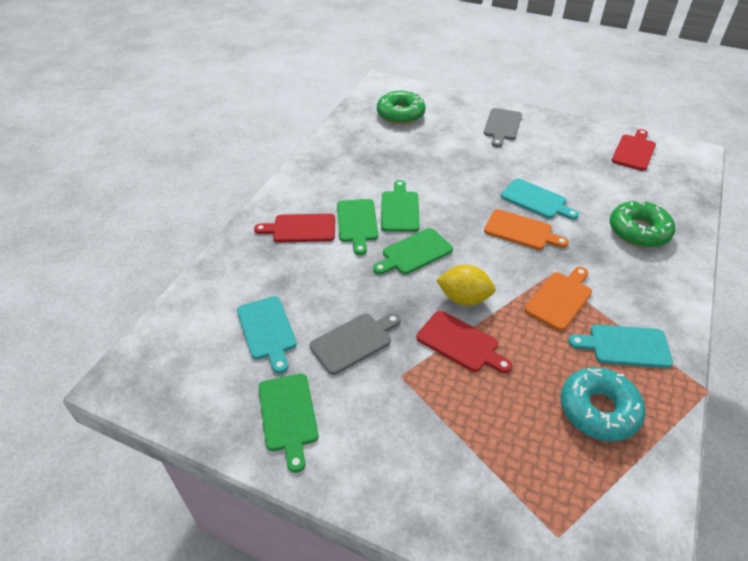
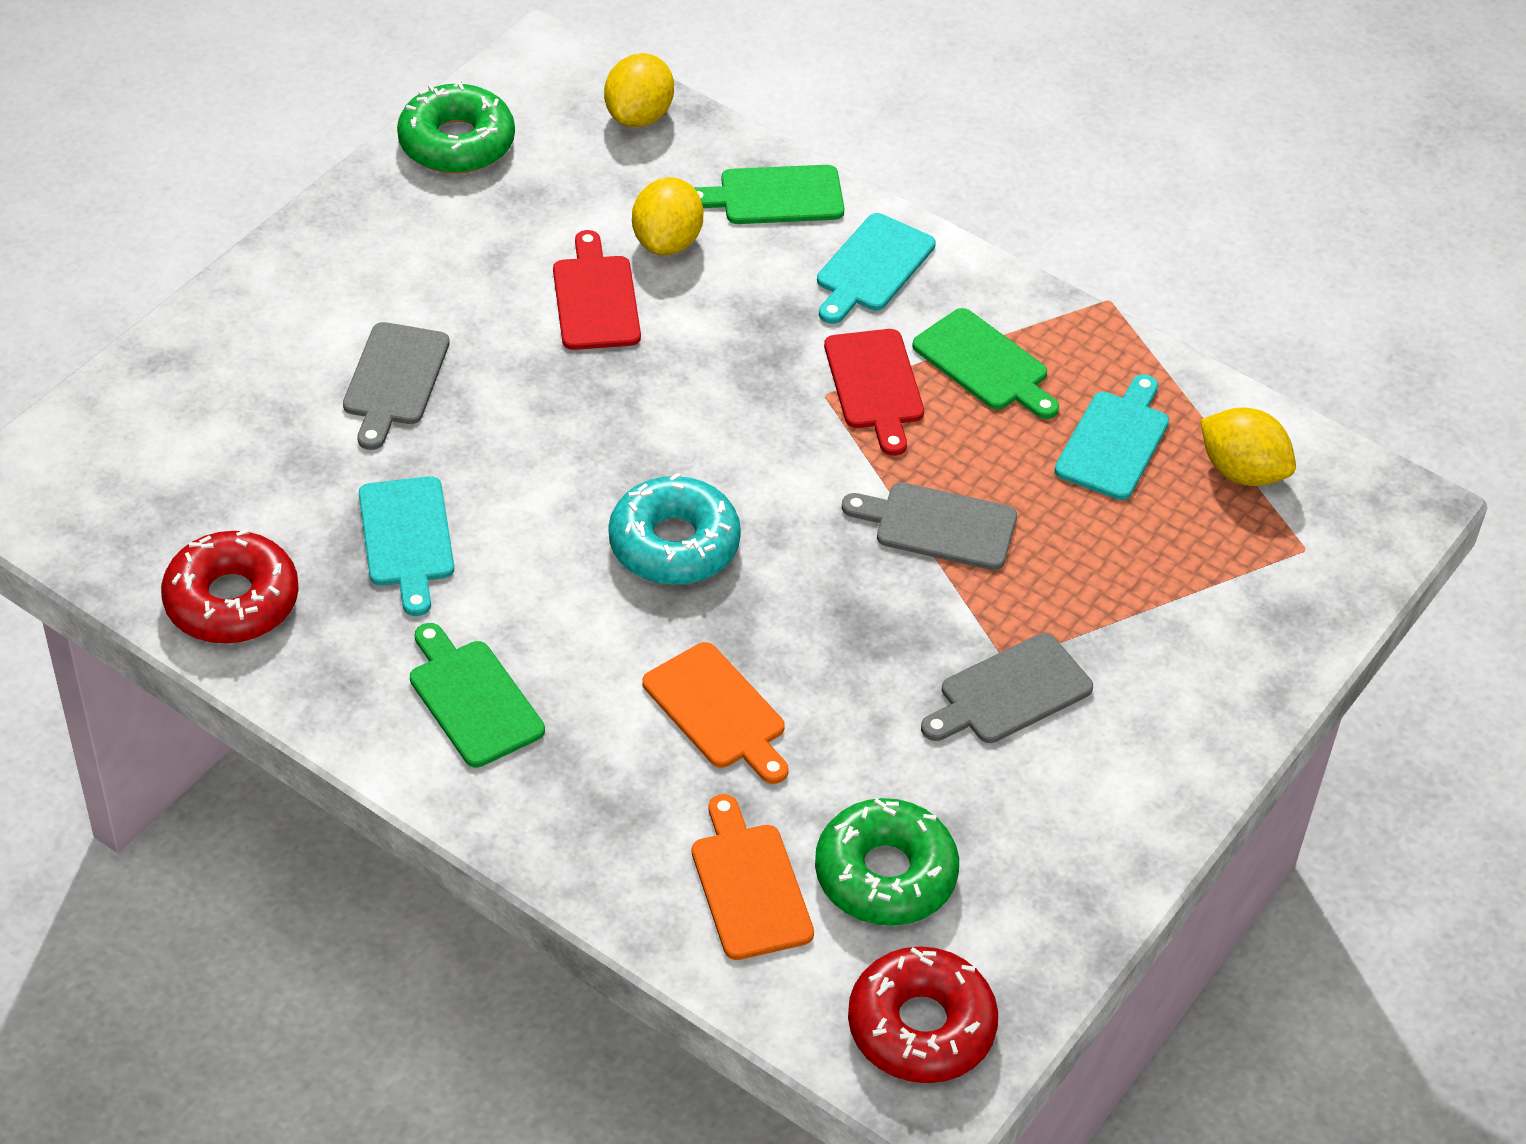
green cutting board: [258,374,319,473] [337,199,378,255] [373,228,453,275] [381,180,420,232] = 4 -> [410,623,545,768] [694,165,844,224] [912,308,1059,419] = 3
grey cutting board: [310,313,401,375] [484,108,522,147] = 2 -> [343,322,450,450] [842,482,1017,570] [921,633,1093,743] = 3
red cutting board: [254,214,335,243] [417,311,512,373] [612,129,656,171] = 3 -> [553,230,641,350] [824,329,924,456] = 2
red donut: none = 0 -> [161,529,299,644] [848,946,998,1083] = 2
yellow lemon: [436,265,496,306] = 1 -> [604,53,674,127] [632,177,704,255] [1200,407,1296,486] = 3

